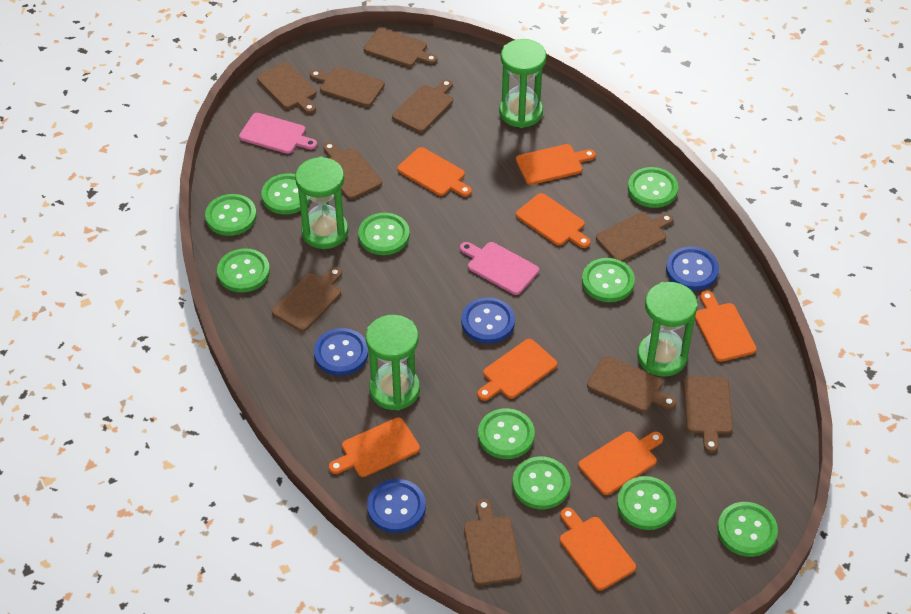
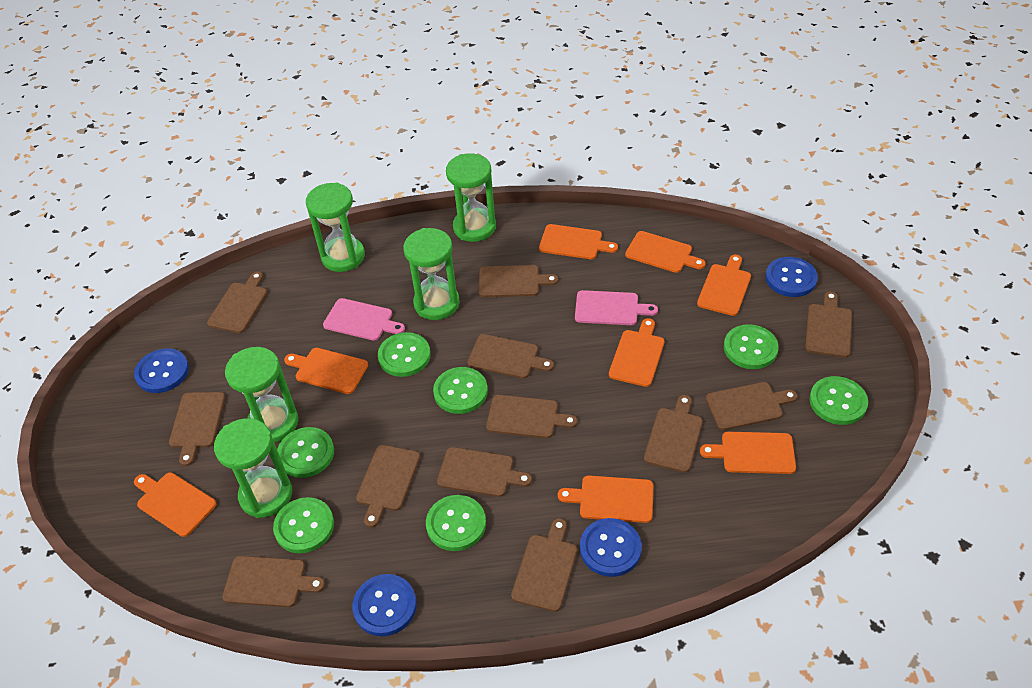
brown cutting board: [257,62,317,114] [272,267,342,332] [310,67,385,107] [323,142,382,199] [364,28,438,67] [392,79,453,133] [464,499,522,585] [587,356,677,412] [596,212,674,262] [684,376,733,453] = 10 -> [169,392,225,466] [207,272,267,333] [222,556,325,607] [356,445,420,528] [437,447,532,497] [468,334,554,379] [479,265,558,297] [486,395,577,438] [511,518,577,612] [644,395,703,473] [706,382,798,430] [805,291,852,358] = 12
green button: [205,194,257,236] [217,248,270,293] [261,173,311,215] [358,213,410,255] [478,408,535,459] [512,457,571,509] [582,258,635,302] [617,476,676,530] [628,167,678,208] [717,502,778,557] = 10 -> [273,497,334,553] [277,427,334,478] [378,332,431,377] [426,495,486,551] [433,367,488,414] [724,324,779,369] [809,376,868,425] = 7
green hourglass: [295,157,348,249] [366,315,420,411] [499,39,546,128] [637,282,698,377] = 4 -> [214,418,292,518] [225,347,298,443] [305,182,365,272] [403,228,460,320] [446,153,496,242] = 5

